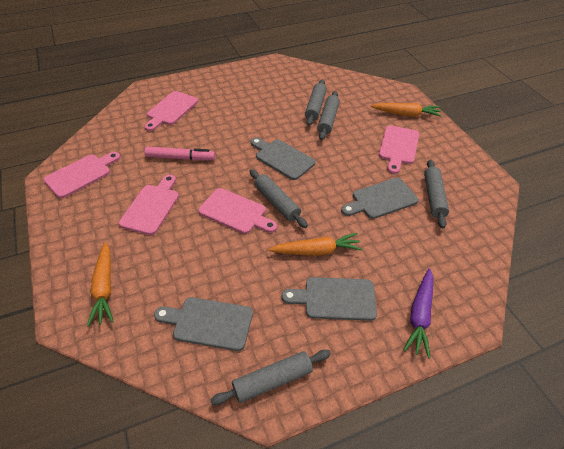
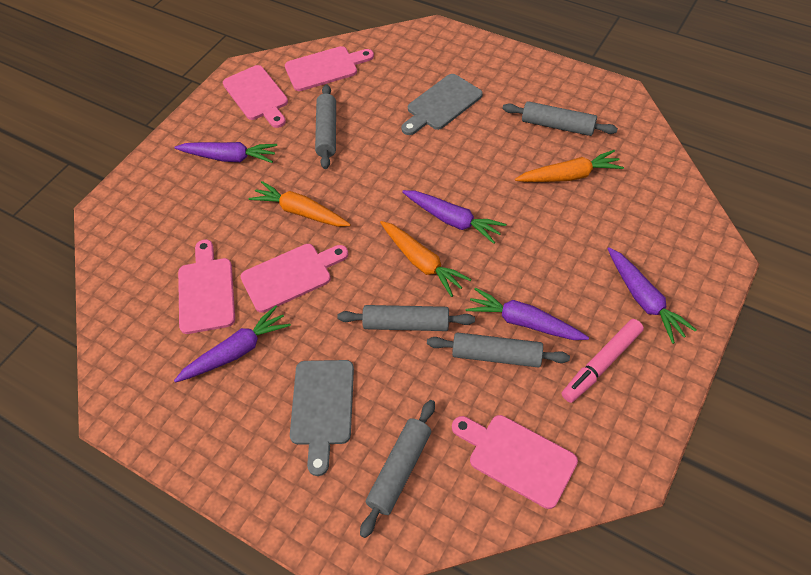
grey cutting board: [154,297,253,351] [250,137,316,180] [282,277,377,321] [341,178,418,219] = 4 -> [290,360,354,476] [401,74,483,135] = 2
purple carrot: [403,268,433,358] = 1 -> [174,142,277,163] [174,306,291,383] [402,190,506,244] [466,288,589,340] [608,247,697,344] = 5

